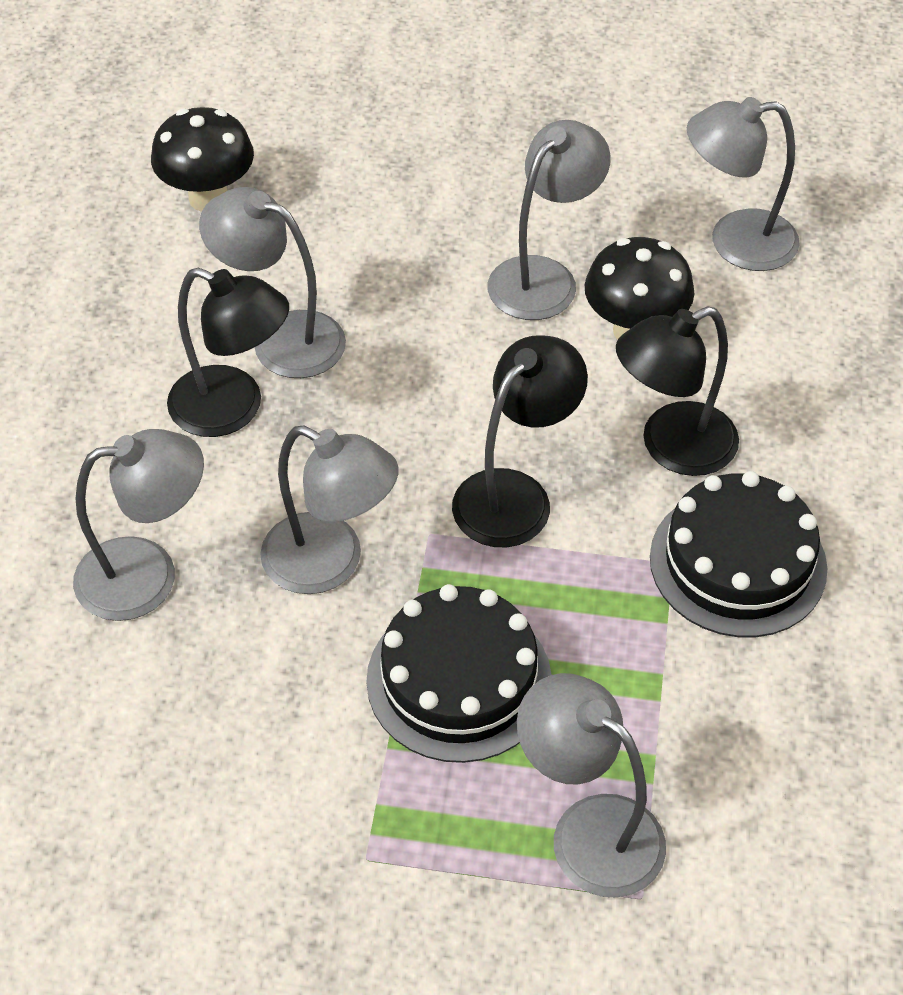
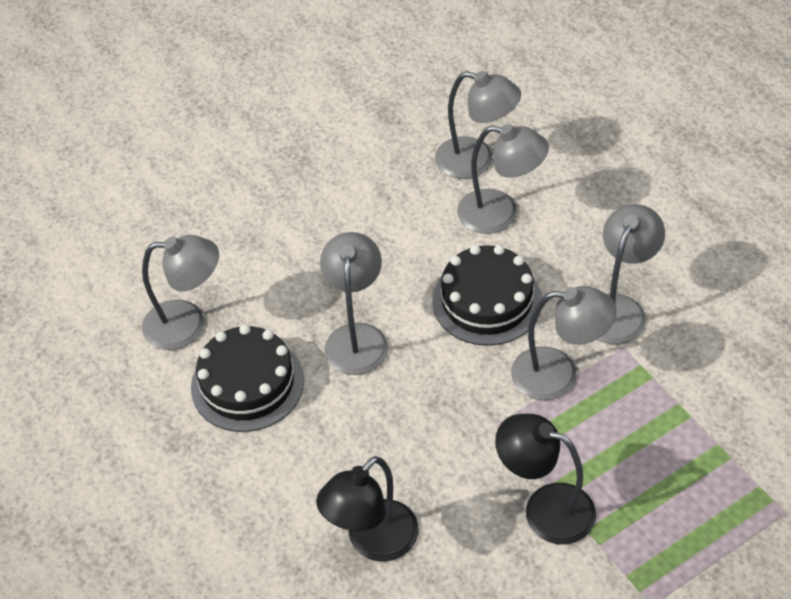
black lamp: [167,267,289,437] [452,335,588,547] [616,306,739,476] = 3 -> [316,456,419,561] [495,414,596,544] = 2
black mushroom: [151,107,254,212] [585,237,694,340] = 2 -> none = 0

